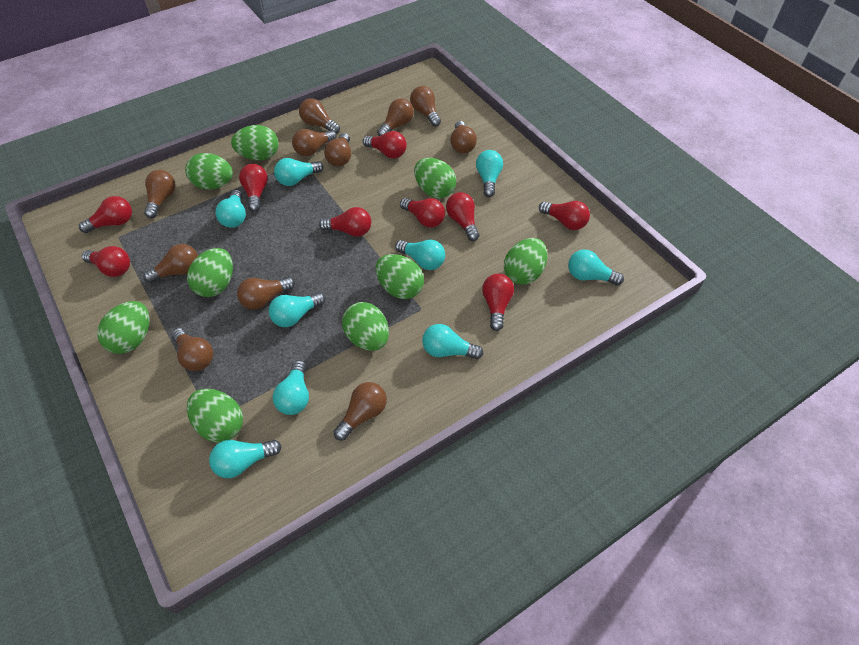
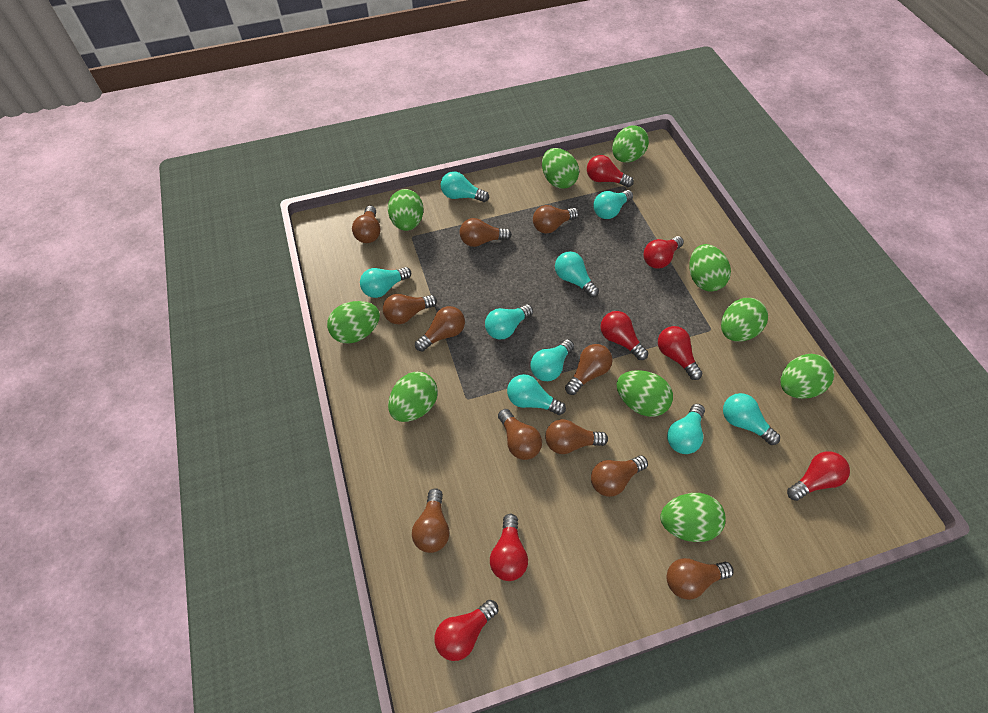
green egg: [97,301,150,354] [185,153,233,189] [187,248,233,297] [187,389,243,443] [231,125,279,160] [342,302,389,351] [376,254,424,299] [414,158,456,198] [504,238,547,284] = 9 -> [327,301,380,344] [388,189,424,231] [388,372,438,422] [542,148,579,189] [612,125,649,163] [617,370,673,417] [660,493,726,542] [689,244,731,292] [721,298,768,342] [780,354,834,399] = 10
red light bulb: [79,196,132,233] [82,246,130,277] [239,164,268,212] [319,207,371,237] [363,131,407,159] [400,198,445,228] [446,192,479,241] [482,274,514,331] [539,201,590,230] = 9 -> [434,600,498,661] [490,514,528,581] [587,155,634,187] [600,311,648,360] [644,236,684,269] [658,326,703,380] [787,451,850,501] = 7

